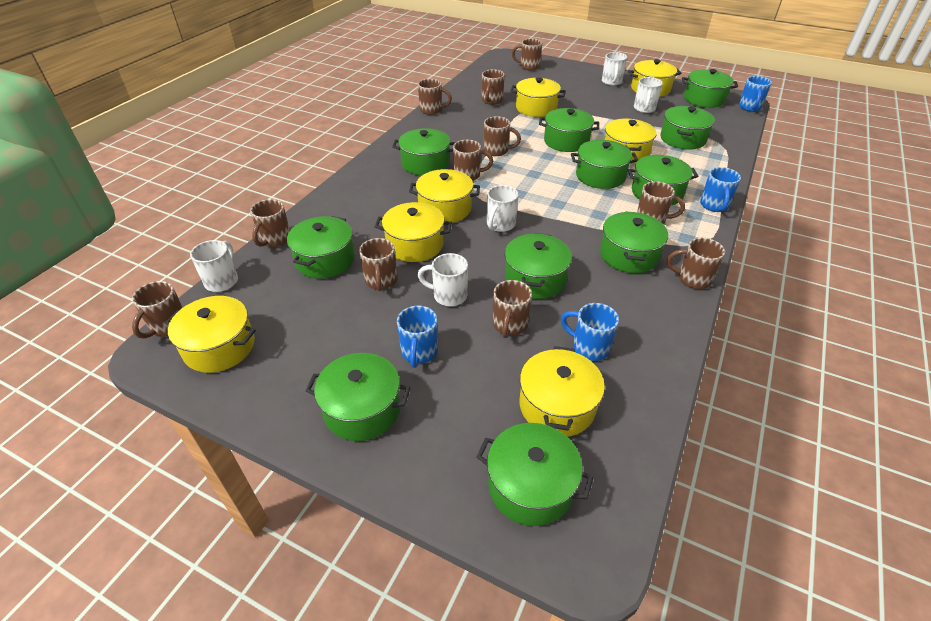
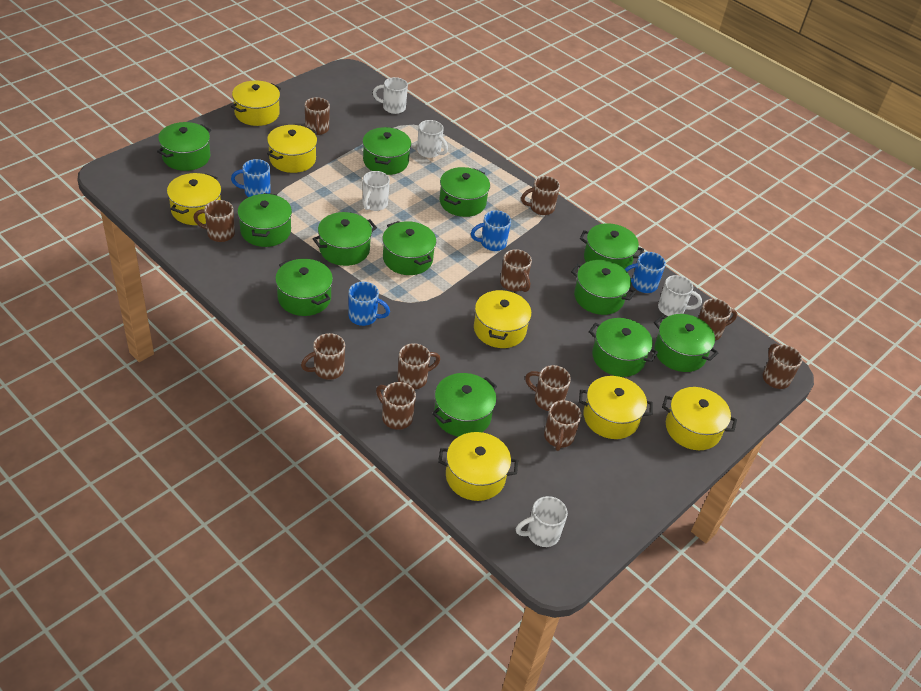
green pot: [287,216,355,279] [305,353,410,441] [392,128,456,176] [476,423,594,526] [505,233,572,299] [539,108,599,152] [571,140,638,189] [600,212,668,273] [627,155,698,205] [660,106,715,150] [682,69,738,108] = 11 -> [157,122,211,171] [237,193,292,247] [275,259,333,316] [312,212,377,266] [362,127,411,175] [382,221,436,275] [432,373,497,437] [440,167,490,217] [571,260,636,315] [580,223,644,269] [589,318,658,377] [654,314,719,372] = 12

